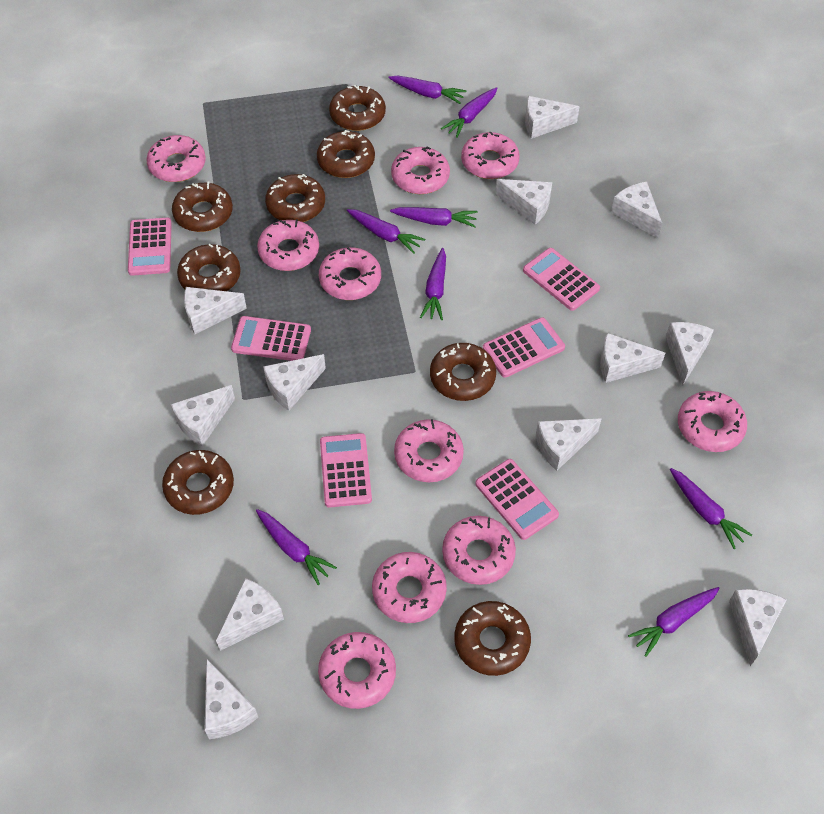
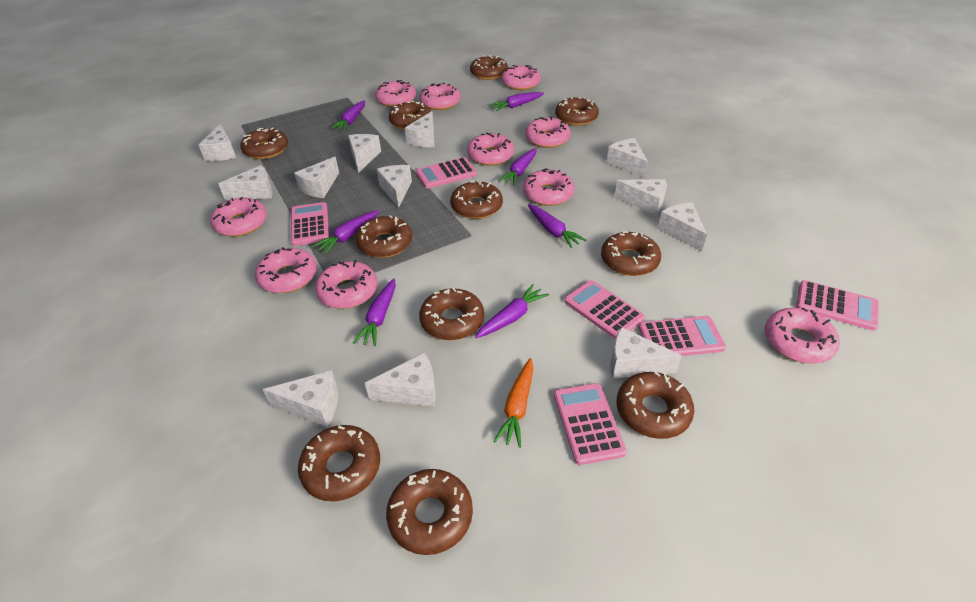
brown donut: [162,450,234,515] [172,182,233,232] [177,244,241,291] [265,174,325,222] [317,130,375,178] [329,85,386,131] [430,343,496,401] [454,601,531,676] = 8 -> [240,127,288,159] [298,425,380,501] [356,215,412,258] [386,469,473,555] [389,101,431,130] [419,288,484,340] [450,180,503,219] [470,55,508,80] [555,97,599,126] [601,231,661,276] [617,372,694,439] = 11
orange carrot: none = 0 -> [493,358,533,448] = 1
purple carrot: [256,509,337,585] [347,209,425,254] [388,76,467,104] [390,207,478,227] [420,248,446,320] [441,87,498,138] [628,587,720,657] [670,468,752,549] = 8 -> [312,210,379,254] [330,100,365,131] [353,279,396,346] [475,284,549,338] [489,92,544,111] [498,148,537,185] [528,204,586,248] = 7

